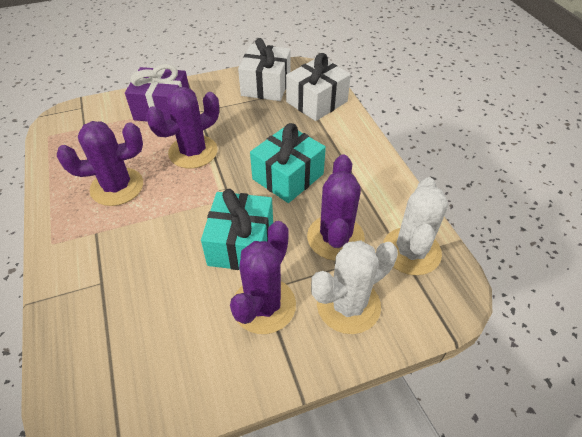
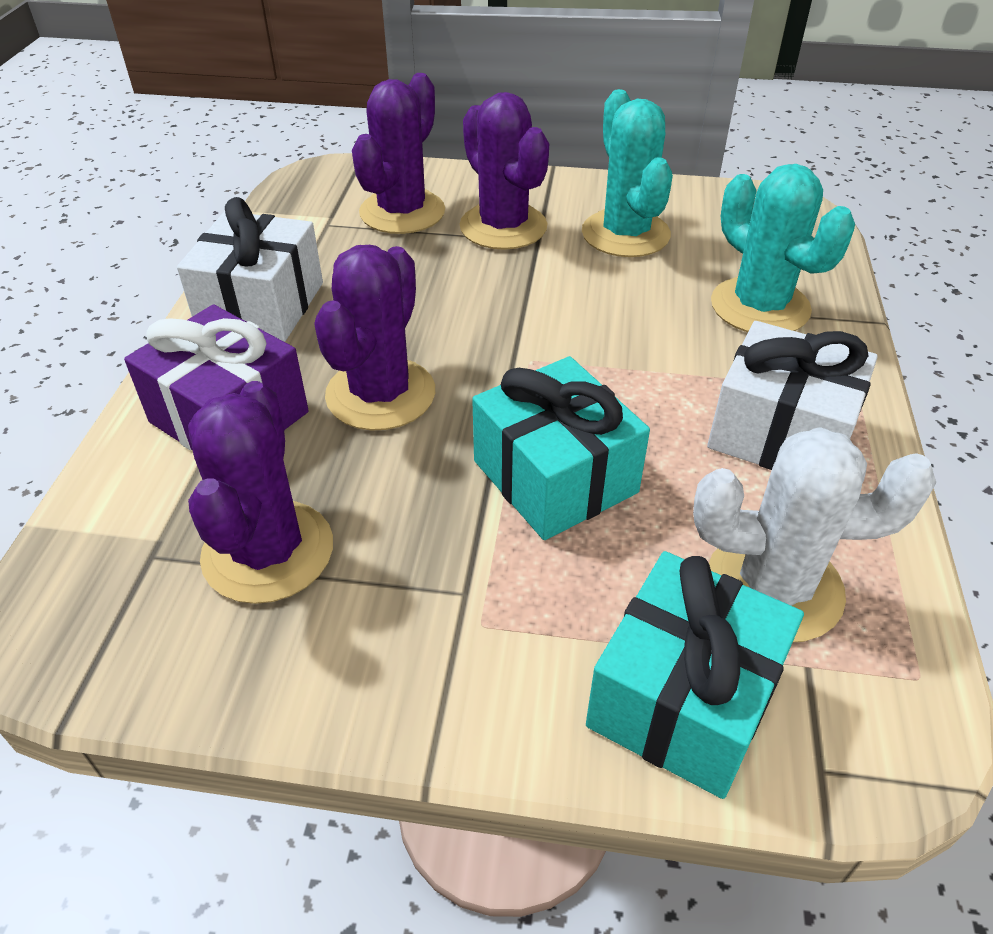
turquoise cactus: none = 0 -> [582,89,673,257] [711,164,855,332] = 2
white cactus: [311,240,398,334] [383,177,448,275] = 2 -> [693,427,936,642] = 1

